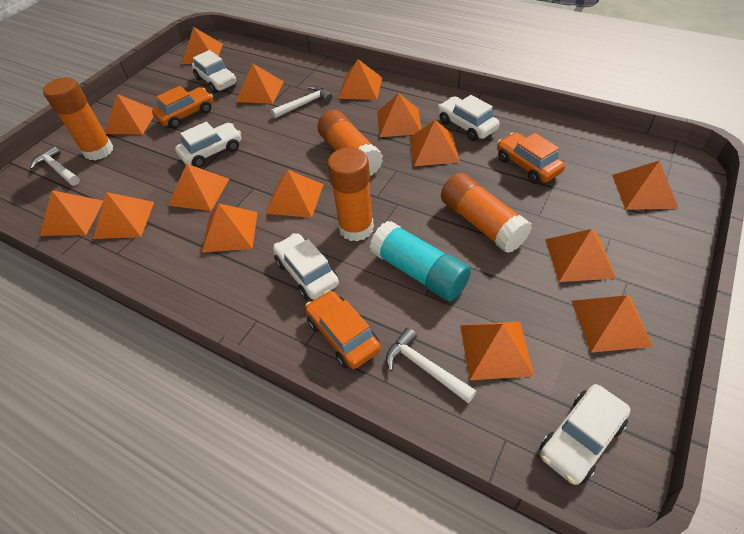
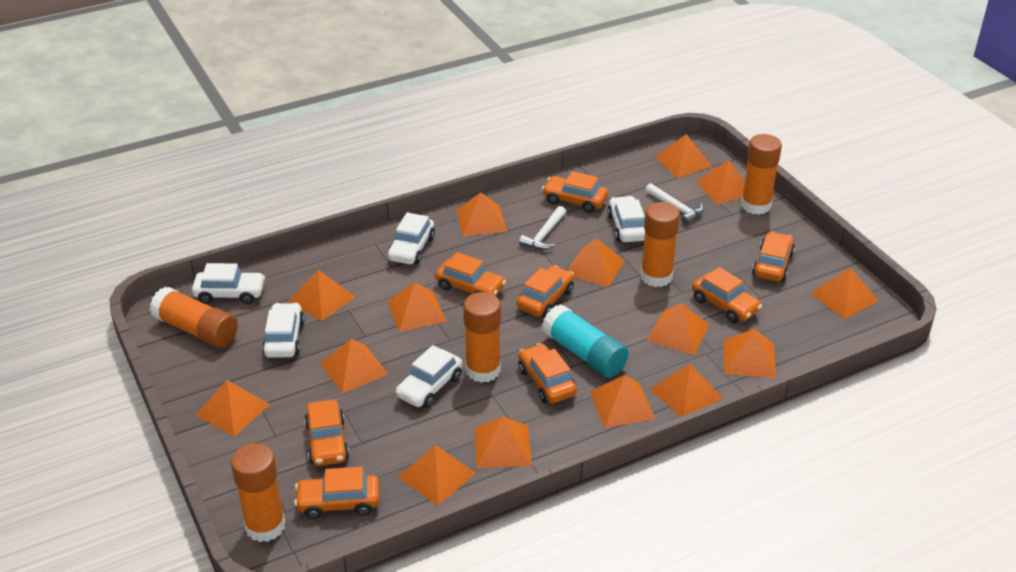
orange car: [152,86,213,128] [305,290,381,369] [497,132,565,184] = 3 -> [294,467,380,519] [304,399,349,466] [435,252,506,296] [517,265,574,318] [518,343,577,403] [542,171,608,213] [692,267,762,323] [752,231,795,282] = 8
orange glue stick: [43,77,113,160] [317,110,383,176] [328,147,374,241] [441,173,532,253] = 4 -> [150,287,238,348] [231,443,285,542] [463,292,501,383] [640,202,680,287] [741,134,782,215] = 5
white hammer: [30,145,80,185] [271,86,332,118] [386,328,477,403] = 3 -> [519,206,566,250] [645,183,704,225] = 2

